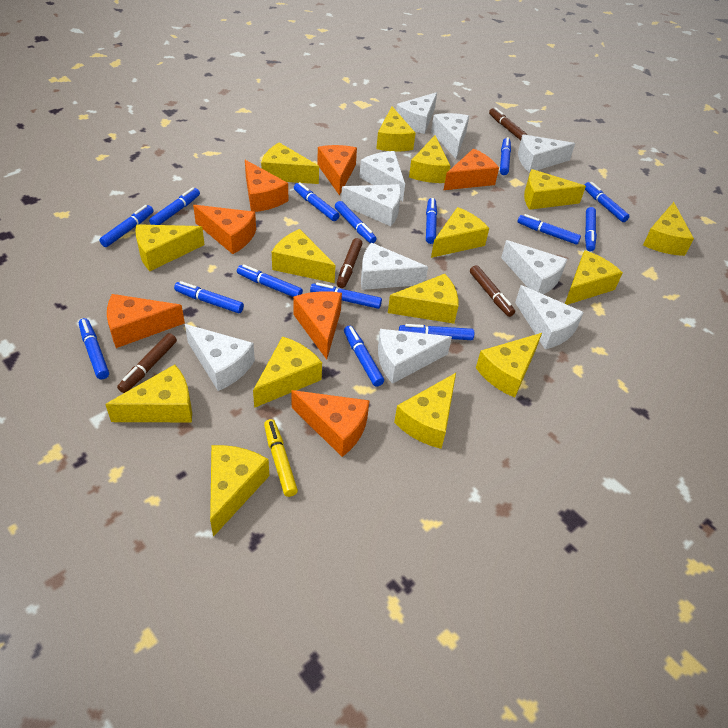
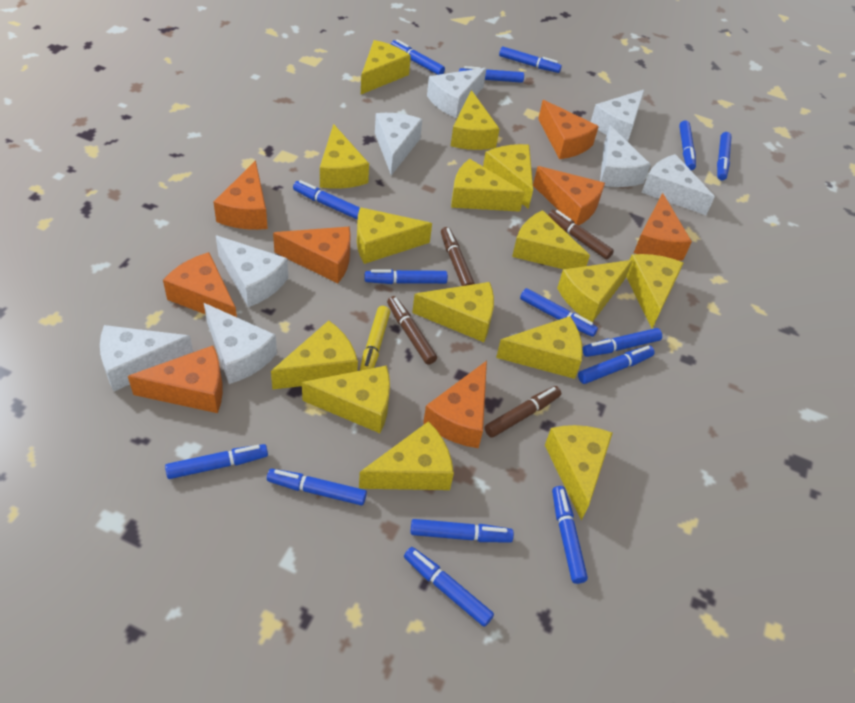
orange cheese: [107,294,185,348] [193,205,256,254] [245,160,288,212] [291,390,370,457] [293,291,342,360] [317,145,357,196] [444,149,499,190] = 7 -> [128,346,223,413] [163,252,237,317] [214,160,268,230] [273,226,351,283] [423,361,487,448] [533,166,605,225] [538,100,599,159] [634,193,692,261] = 8
white cheese: [185,324,255,391] [341,184,401,226] [359,151,405,201] [361,243,428,290] [378,329,452,384] [396,92,437,134] [431,113,469,159] [501,240,567,295] [515,285,584,349] [518,134,575,173] = 10 -> [100,325,193,391] [204,303,277,384] [215,235,288,307] [375,113,422,175] [427,68,487,118] [591,90,644,142] [600,125,651,187] [641,154,715,215] = 8

